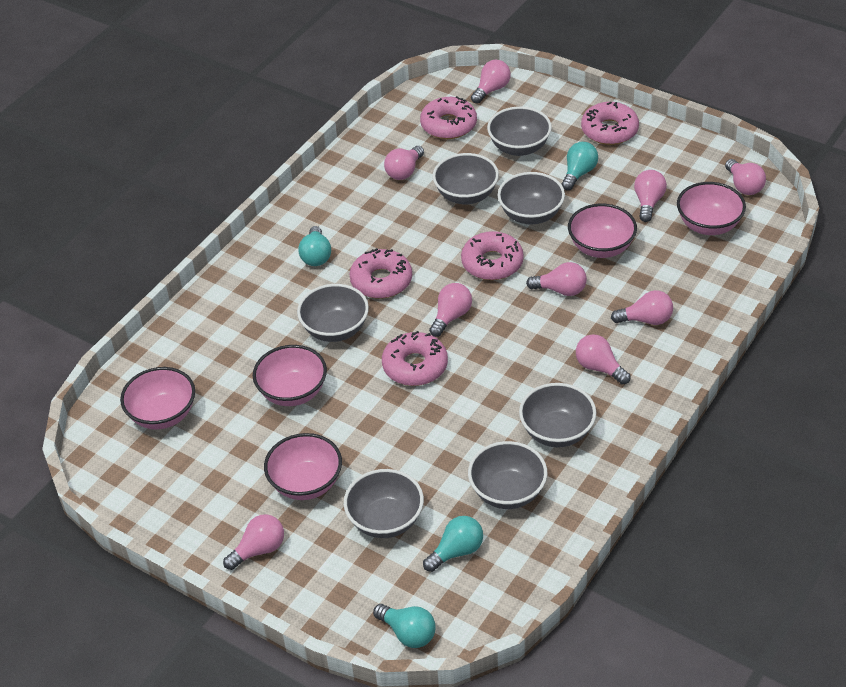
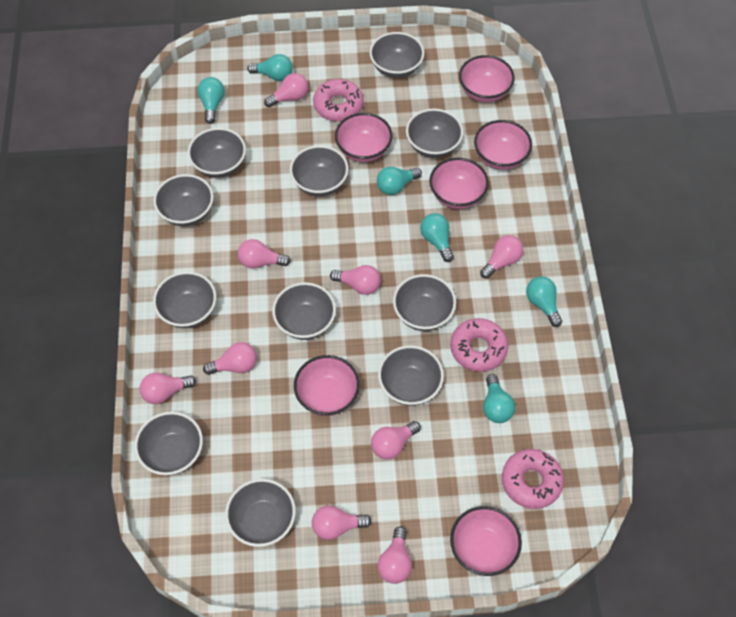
grey bowl: [297,284,369,342] [344,469,424,538] [433,153,499,204] [468,441,547,509] [487,106,552,156] [498,172,565,224] [519,383,596,447] = 7 -> [135,412,203,475] [153,174,214,226] [153,272,216,328] [188,128,246,178] [225,479,296,547] [272,282,336,340] [290,145,348,196] [370,32,424,78] [378,345,444,406] [393,274,456,331] [406,109,463,158] = 11
pink bowl: [120,367,195,429] [253,345,327,406] [264,433,342,500] [568,204,637,258] [677,182,746,235] = 5 -> [294,355,360,416] [335,113,393,162] [429,158,489,209] [450,506,522,576] [459,55,515,102] [474,120,532,170] = 6
pink donut: [349,248,412,299] [382,331,448,386] [420,96,477,139] [461,231,524,280] [581,102,639,145] = 5 -> [313,79,364,121] [450,318,509,372] [502,449,564,509] = 3
turquoise light bulb: [298,226,331,266] [373,604,435,648] [423,516,483,572] [562,142,598,191] = 4 -> [197,77,224,124] [247,54,293,81] [377,167,422,195] [420,213,454,262] [483,374,515,423] [526,276,562,327] = 6

